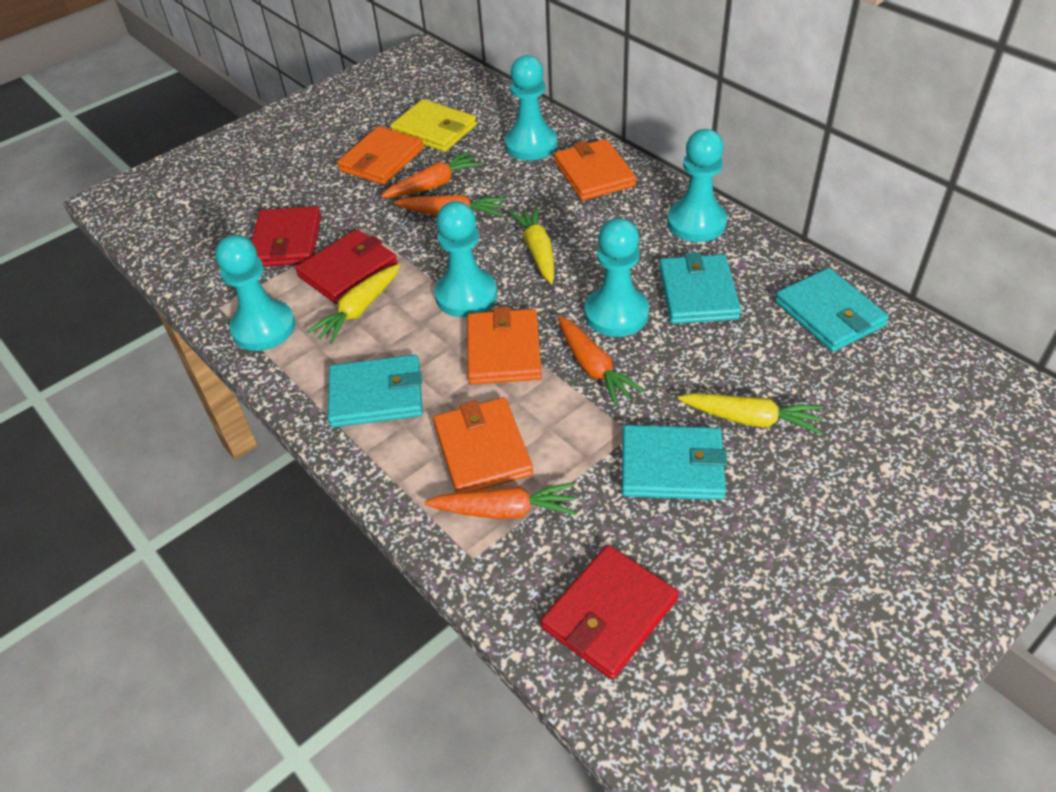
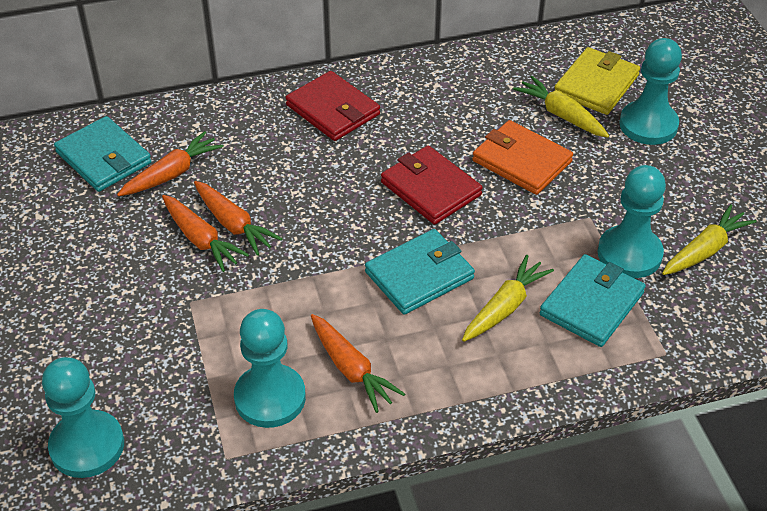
orange wallet: [337,126,424,185] [433,397,533,493] [467,307,542,385] [554,139,636,201] = 4 -> [472,120,573,195] = 1
red wallet: [251,206,321,267] [295,229,398,304] [541,545,679,680] = 3 -> [285,71,380,141] [381,145,483,225] = 2
turquoise pawn: [215,235,295,351] [434,201,497,317] [505,55,558,161] [585,218,649,337] [667,129,727,242] = 5 -> [42,357,124,478] [234,309,306,428] [598,165,666,278] [619,38,682,145] = 4
turquoise wallet: [328,355,423,428] [622,425,727,500] [659,252,741,324] [775,268,889,352] = 4 -> [54,116,152,192] [365,229,475,315] [540,254,646,347] = 3

